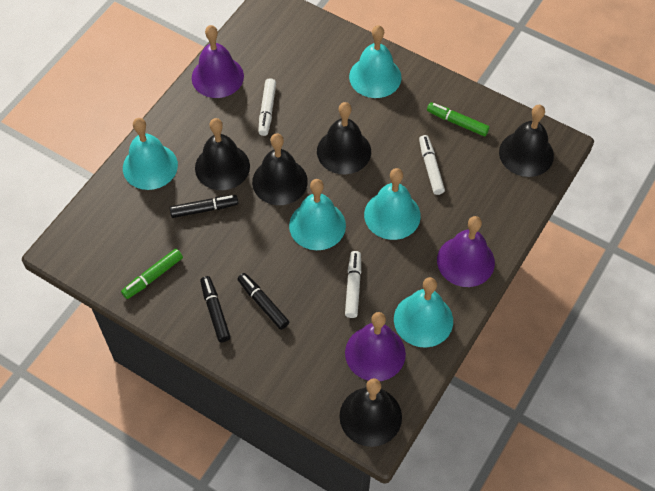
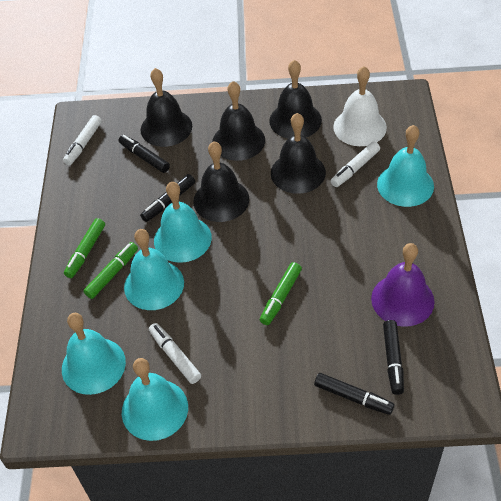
black marker: [170,195,238,218] [200,276,231,342] [237,273,289,330] = 3 -> [119,135,170,173] [140,174,195,222] [314,373,394,415] [383,320,404,395] = 4
green marker: [121,249,183,299] [427,102,490,136] = 2 -> [64,218,105,278] [83,242,138,299] [260,262,302,325] = 3
purple bell: [192,25,244,98] [345,312,406,381] [437,216,495,287] = 3 -> [371,243,435,327] = 1
white bell: none = 0 -> [333,66,387,146] = 1

